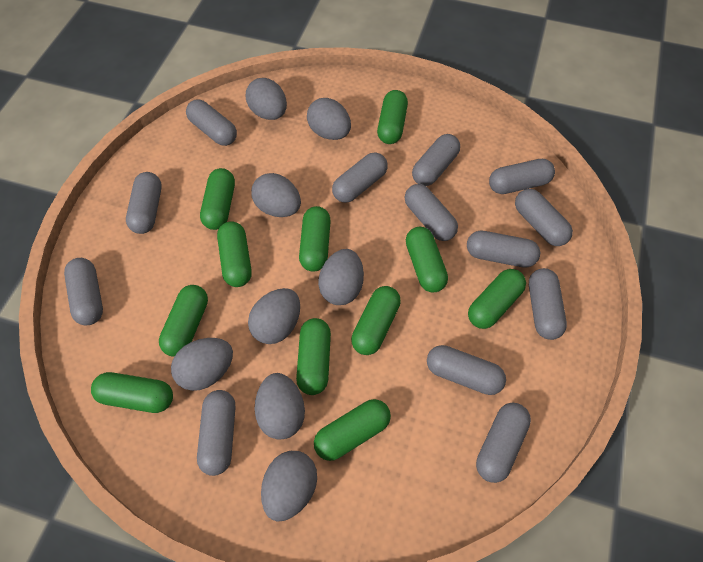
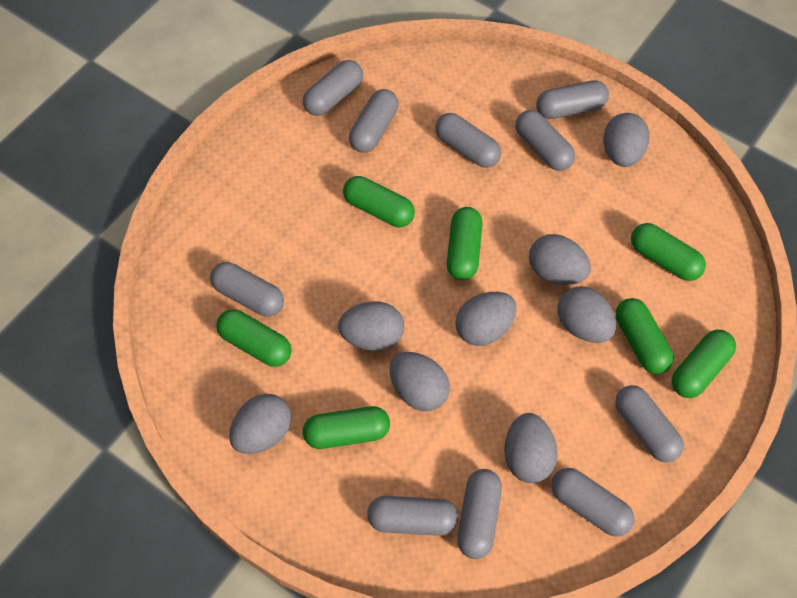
green capsule: [91,372,173,413] [159,285,208,356] [200,168,235,230] [217,221,252,287] [296,318,331,395] [299,206,331,272] [314,399,391,461] [351,286,401,355] [377,90,408,144] [406,227,448,293] [468,269,526,329] = 11 -> [216,309,292,367] [303,406,390,449] [343,176,415,227] [447,207,482,280] [616,298,674,374] [631,223,706,281] [671,330,736,398] = 7
grey capsule: [64,258,103,325] [126,172,162,234] [186,99,237,146] [197,390,235,476] [332,152,388,203] [405,184,458,241] [412,134,460,186] [427,345,506,395] [467,231,540,268] [476,402,531,483] [489,159,555,194] [515,189,573,246] [529,268,567,340] = 13 -> [210,262,284,317] [303,60,363,116] [349,89,398,153] [367,496,459,536] [435,113,501,168] [457,469,502,559] [515,110,575,171] [536,80,609,119] [551,468,634,537] [615,385,684,463] = 10

